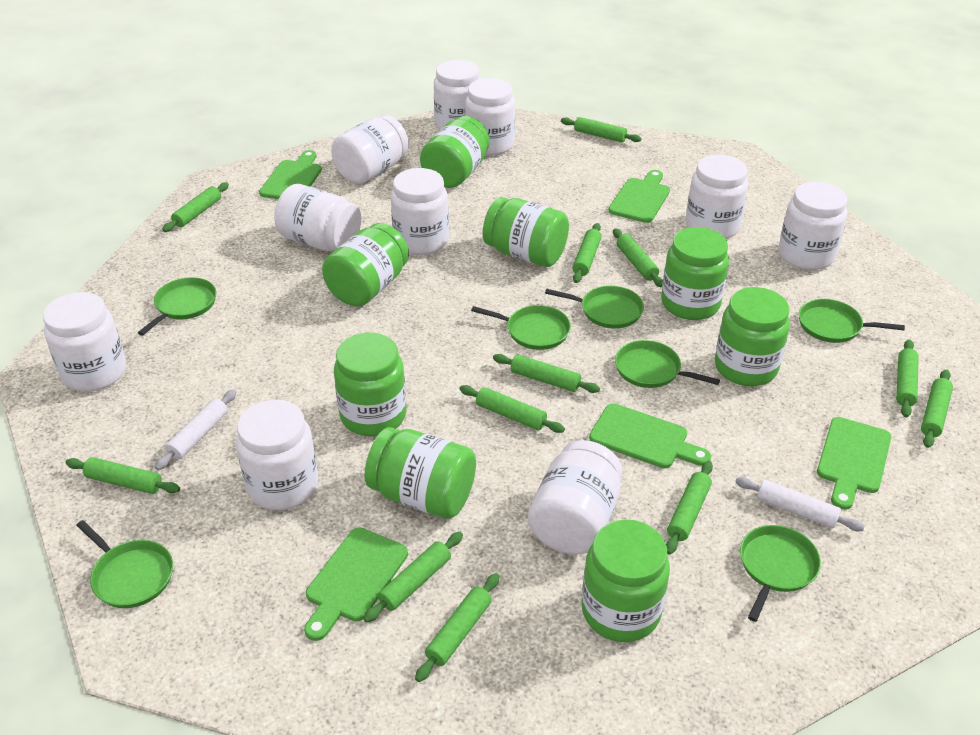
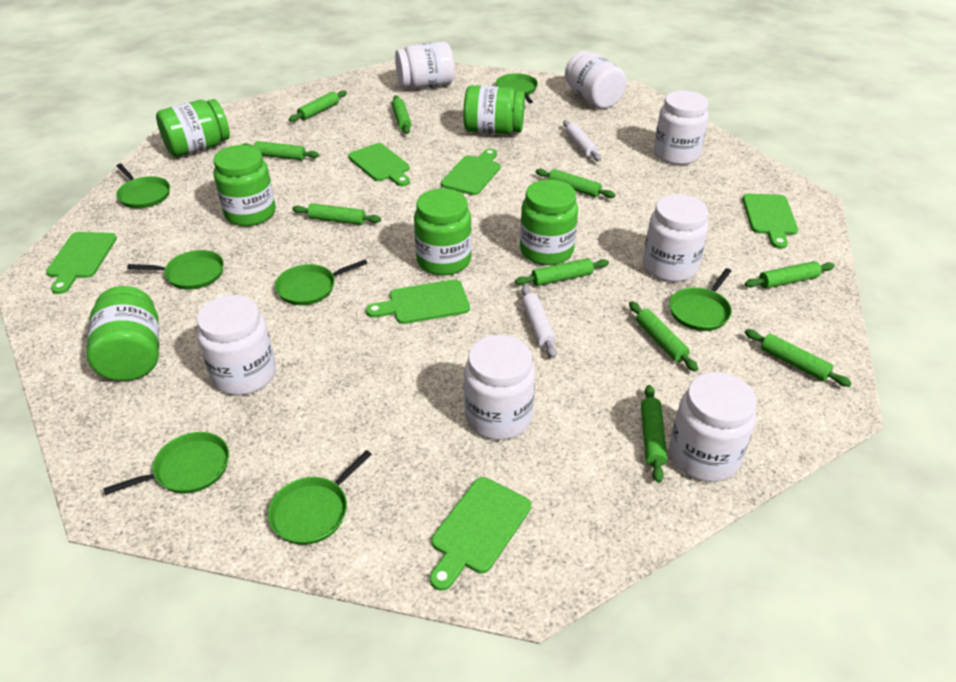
green cutting board: [259,150,322,199] [304,527,408,641] [589,403,711,468] [608,170,670,223] [817,417,891,510] = 5 -> [46,232,117,294] [348,143,410,186] [366,279,470,324] [430,477,531,591] [441,149,501,195] [742,194,798,249] = 6
green jar: [322,223,409,306] [334,333,407,436] [365,427,476,519] [420,116,490,188] [483,197,569,267] [581,520,670,642] [661,227,729,320] [715,287,790,386] = 8 -> [87,286,159,381] [156,99,230,157] [213,145,276,226] [414,188,472,275] [463,85,525,134] [520,180,578,265] = 6
green rolling pin: [66,457,180,494] [162,182,229,232] [363,532,463,623] [415,573,499,682] [459,385,565,433] [493,354,600,393] [561,117,642,142] [572,223,601,283] [613,228,663,287] [666,461,713,555] [896,340,919,418] [921,370,953,448] = 12 -> [242,141,319,160] [289,90,347,122] [292,203,381,225] [392,95,411,134] [515,258,609,286] [536,169,615,198] [629,301,698,371] [641,385,667,483] [745,261,835,289] [745,329,852,387] = 10
white jar: [43,292,126,392] [236,400,318,510] [274,184,361,251] [331,115,409,184] [391,168,449,255] [434,60,481,130] [465,78,515,156] [528,440,622,554] [686,155,748,239] [779,182,847,270] = 10 -> [197,295,276,395] [395,41,454,89] [464,335,536,440] [565,51,627,109] [643,194,709,282] [654,91,709,165] [669,372,757,482] = 7

